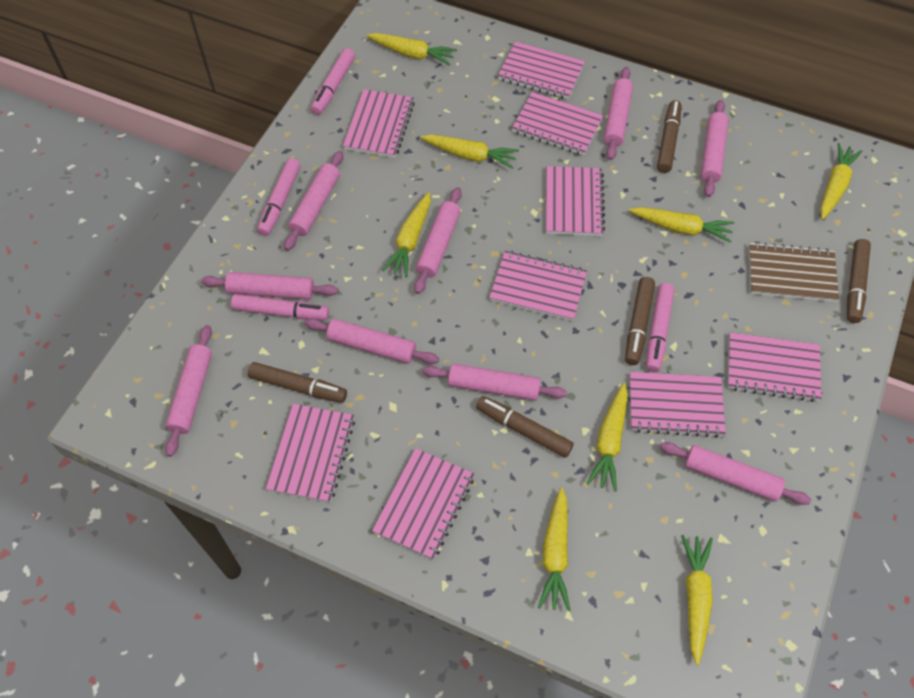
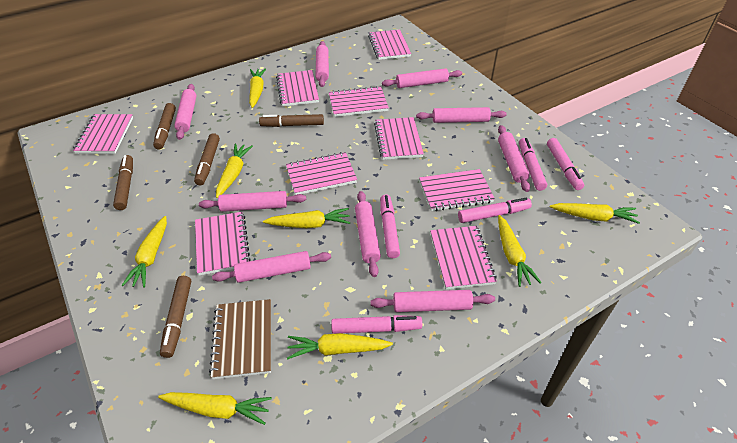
pink marker: [231,294,329,320] [257,158,300,236] [311,48,355,115] [646,283,674,372] = 4 -> [331,315,422,334] [380,194,400,258] [458,198,532,223] [519,138,547,191] [547,138,584,190] = 5

